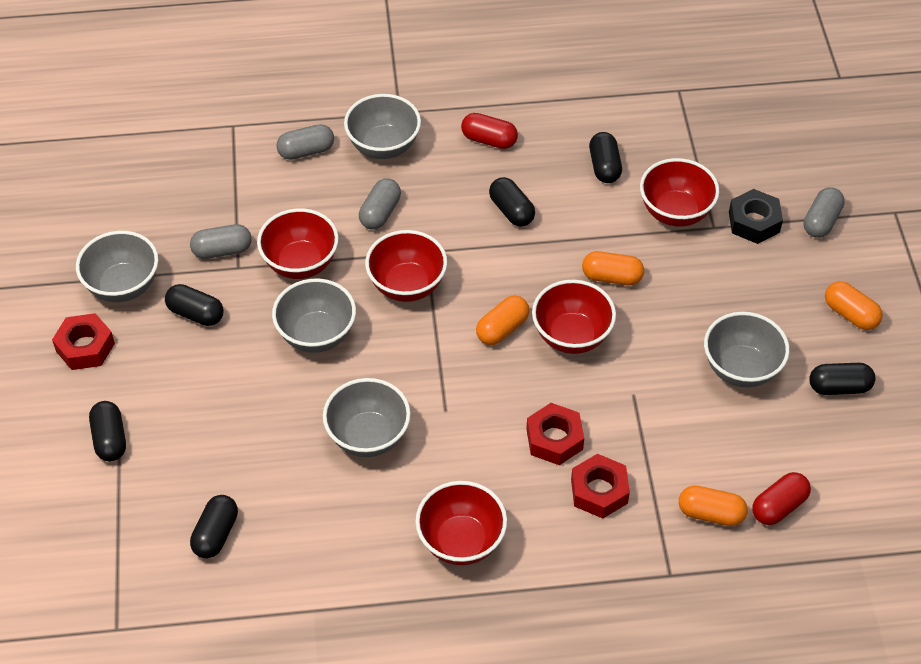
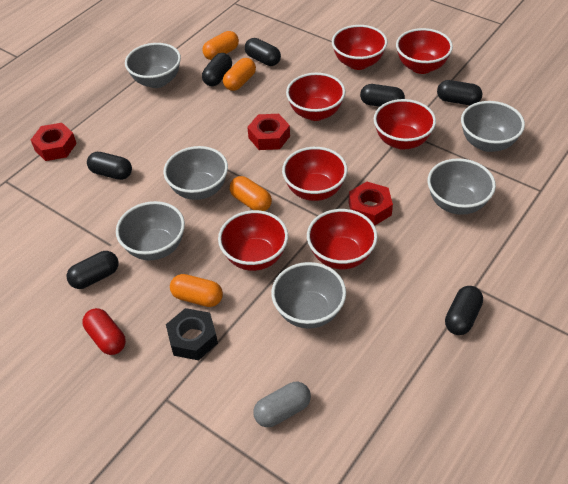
black capsule: [89,401,126,461] [165,284,224,326] [190,495,238,559] [489,177,535,227] [589,132,622,183] [809,363,876,395] = 6 -> [67,251,118,289] [87,152,132,180] [202,53,232,86] [245,38,281,66] [360,84,405,107] [437,80,482,105] [445,286,483,335] = 7
grey bowl: [76,231,158,302] [272,278,356,353] [323,378,411,457] [344,94,421,159] [704,312,790,388] = 5 -> [116,201,185,260] [125,43,181,88] [163,146,228,200] [271,262,346,329] [428,158,496,215] [461,101,525,152] = 6
grey capsule: [190,224,252,259] [276,124,334,160] [359,179,401,229] [804,187,845,238] = 4 -> [253,382,311,427] = 1
red bowl: [257,208,339,279] [365,230,447,302] [415,481,507,565] [532,280,616,354] [640,158,720,227] = 5 -> [218,210,288,271] [282,147,347,201] [286,73,345,121] [307,209,378,269] [332,25,387,70] [374,99,436,150] [396,28,453,74] = 7
red capsule: [461,113,518,149] [752,472,811,525] = 2 -> [82,308,126,355] = 1

